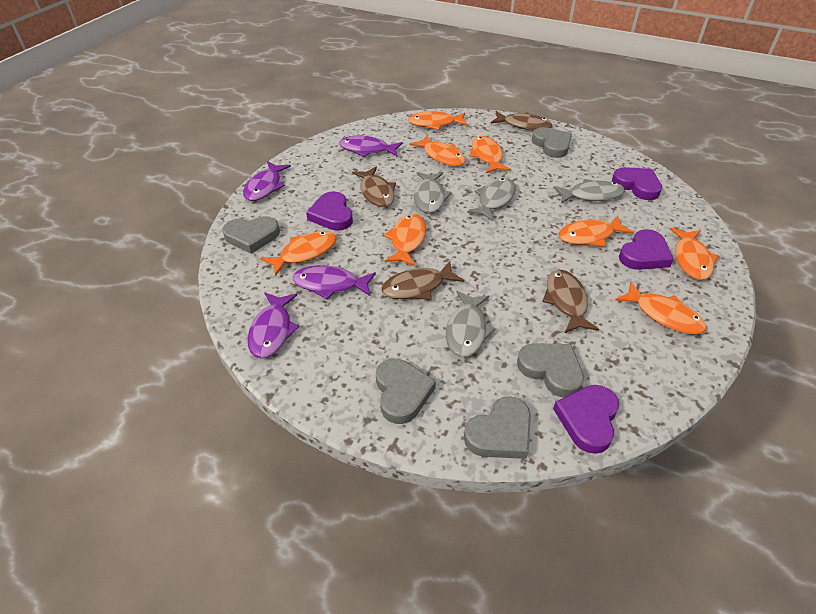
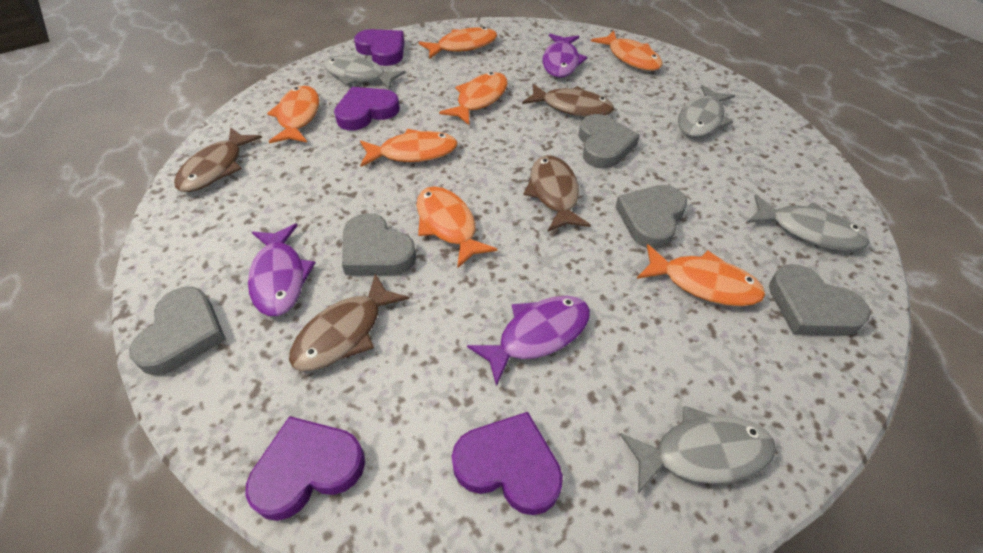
orange fish: [260,231,337,276] [384,214,426,266] [408,111,468,130] [409,135,466,166] [469,136,511,173] [558,215,634,247] [615,282,707,335] [670,228,719,280] = 8 -> [267,86,319,144] [360,129,458,167] [416,186,498,269] [419,27,497,59] [439,72,508,125] [591,30,663,71] [637,244,765,306] = 7
purple fish: [243,161,291,201] [248,292,300,358] [293,265,376,299] [339,135,403,157] = 4 -> [248,223,315,316] [467,296,590,387] [543,34,587,78] = 3

